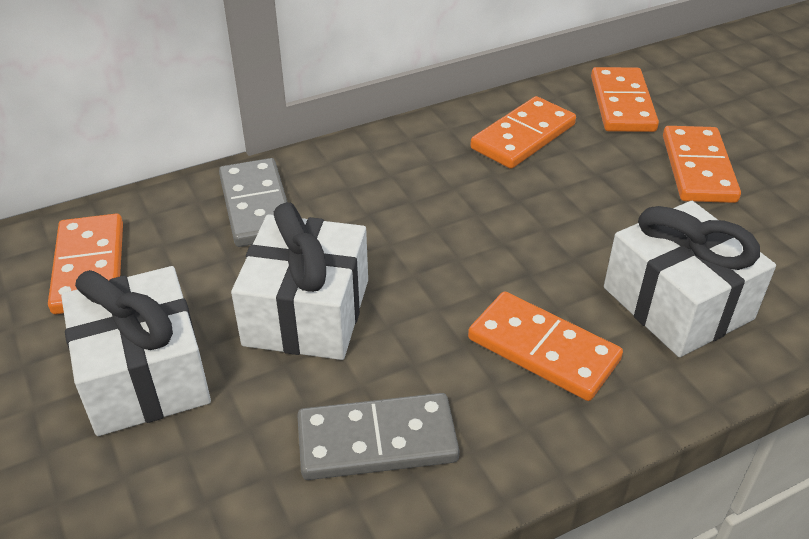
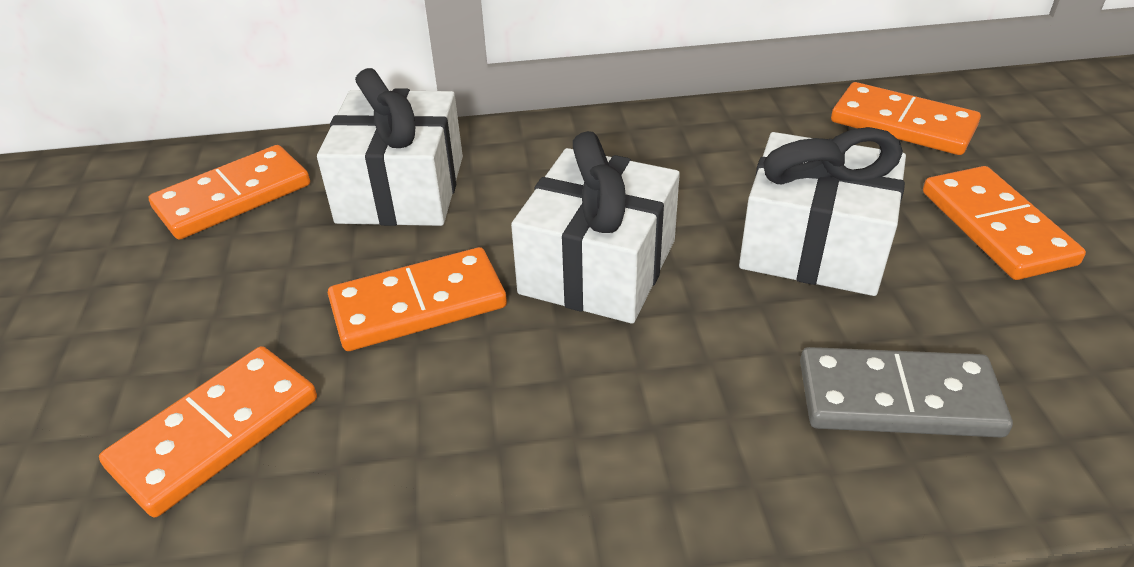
grey domino: [219,158,287,247] [297,393,460,480] = 2 -> [800,347,1013,438] = 1

